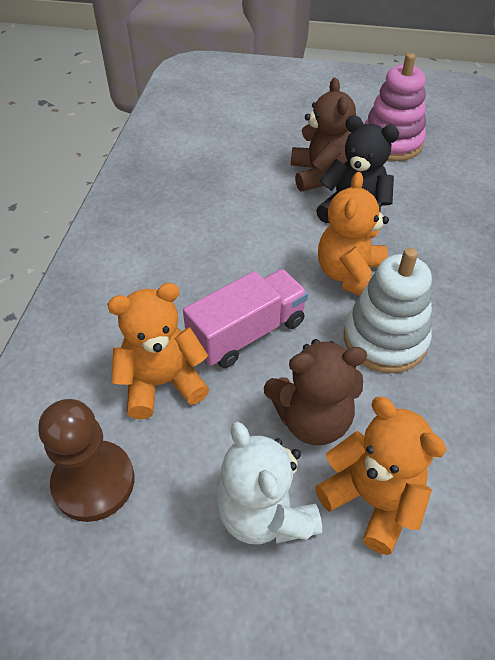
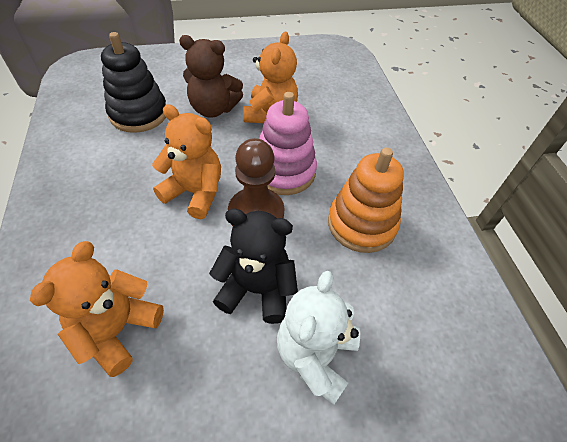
black stacking toy: none = 0 -> [101,32,166,133] = 1
brown teddy bear: [264,339,367,445] [291,78,356,191] = 2 -> [179,35,243,118] = 1
orange stacking toy: none = 0 -> [328,147,404,253] = 1
pink truck: [183,269,308,368] = 1 -> none = 0
white stacking toy: [344,248,432,373] = 1 -> none = 0

